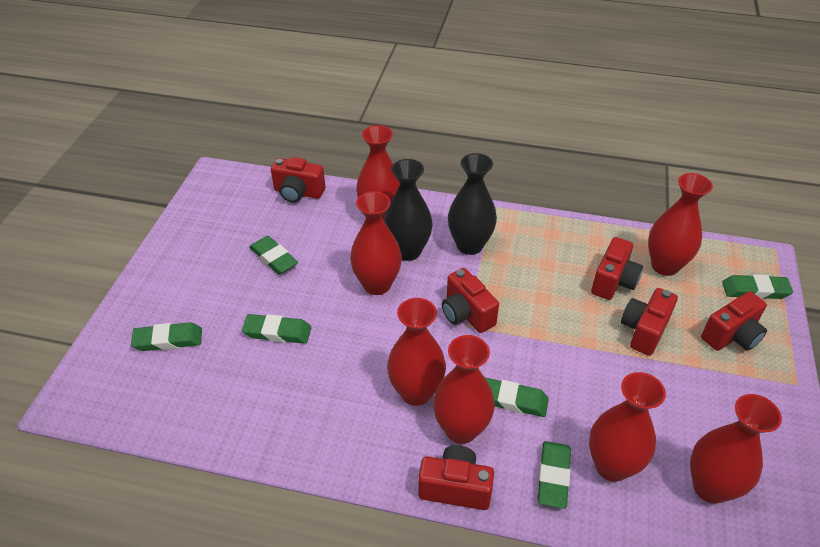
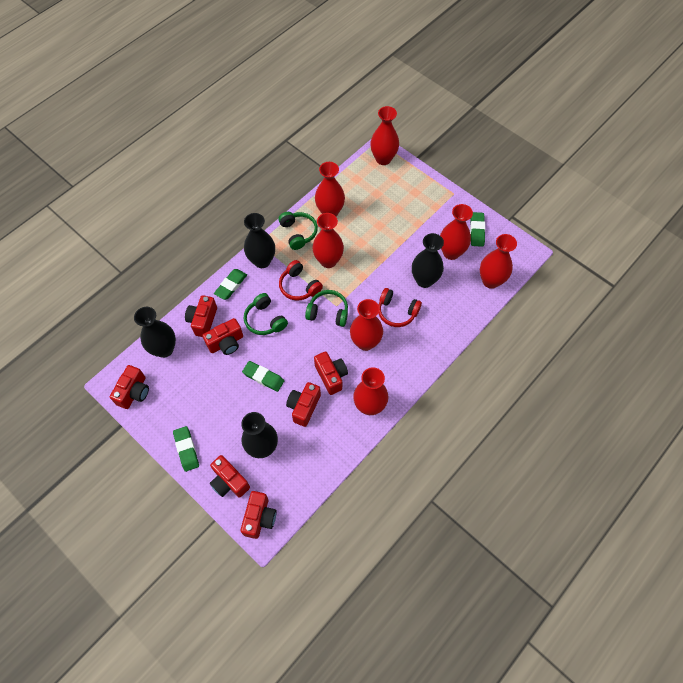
black vase: [384,159,433,261] [448,153,497,255] = 2 -> [134,307,176,358] [241,412,278,458] [244,213,275,268] [412,233,444,288] = 4
green eraser: [131,322,202,351] [242,314,311,344] [249,236,298,275] [485,378,549,417] [538,441,571,509] [722,274,793,299] = 6 -> [173,426,199,472] [214,269,247,300] [242,361,284,392] [470,212,485,247] = 4
green headphones: none = 0 -> [244,293,288,335] [279,212,318,250] [305,290,348,327] = 3
red camera: [271,157,325,203] [418,445,494,510] [442,268,499,333] [591,237,643,300] [621,288,678,356] [701,291,767,351] = 6 -> [110,365,149,409] [185,295,217,337] [202,318,243,355] [210,455,250,498] [240,491,277,539] [286,382,321,427] [314,351,348,395] = 7
red headphones: none = 0 -> [279,260,323,301] [379,288,422,327] = 2

